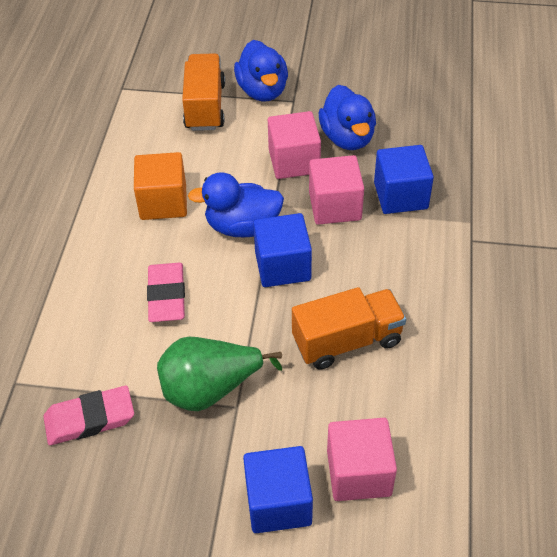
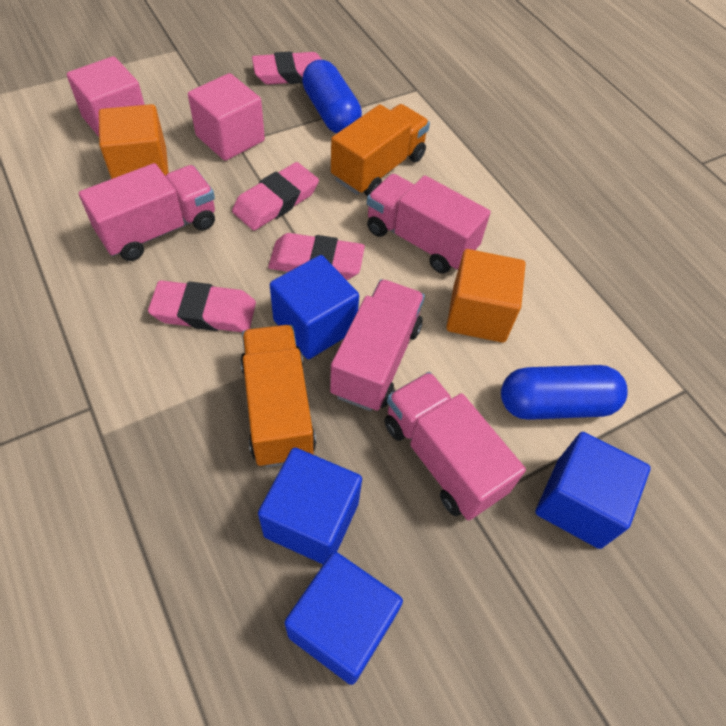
blue capsule: none = 0 -> [302,60,362,133] [501,365,628,420] = 2
blue cube: [243,446,313,533] [253,213,312,287] [374,145,434,214] = 3 -> [258,448,362,564] [270,255,359,359] [285,552,403,685] [535,432,651,549] = 4
blue duck: [188,172,284,237] [234,40,288,102] [319,85,376,150] = 3 -> none = 0
green pear: [157,337,282,411] = 1 -> none = 0
orange cube: [134,152,187,220] = 1 -> [99,104,169,179] [446,249,525,343] = 2
pink cube: [268,111,321,179] [309,155,364,225] [327,418,397,501] = 3 -> [67,56,145,137] [188,73,265,161] = 2
pink eraser: [43,386,134,445] [147,263,185,322] = 2 -> [148,281,256,332] [232,162,319,231] [252,52,323,85] [268,233,365,280] = 4
pink truck: none = 0 -> [79,163,215,261] [330,279,425,411] [367,174,491,273] [384,372,526,520] = 4

